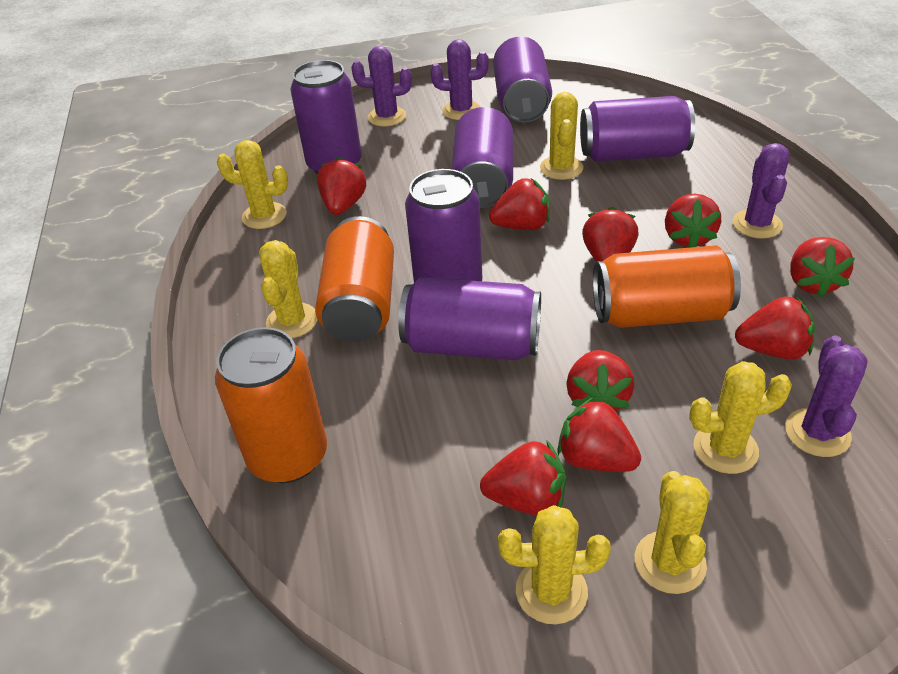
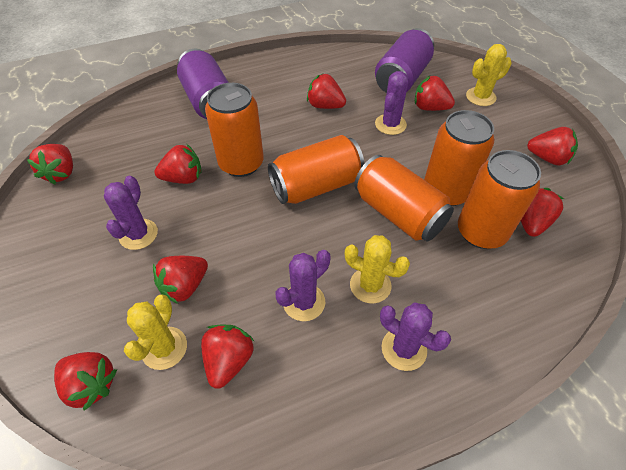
orange can: [215,327,327,483] [315,216,394,342] [593,245,741,328] = 3 -> [205,83,264,177] [268,135,364,204] [354,155,454,242] [424,110,494,206] [458,150,541,249] = 5
purple can: [290,60,362,175] [398,277,541,360] [405,169,482,282] [452,107,513,208] [493,36,552,123] [580,96,695,162] = 6 -> [177,49,229,119] [375,28,434,93] = 2
yellow cactus: [217,140,288,229] [259,240,318,338] [498,505,611,624] [540,92,583,180] [635,471,710,594] [689,361,792,474] = 6 -> [124,295,187,370] [345,235,410,303] [466,44,512,106] = 3

